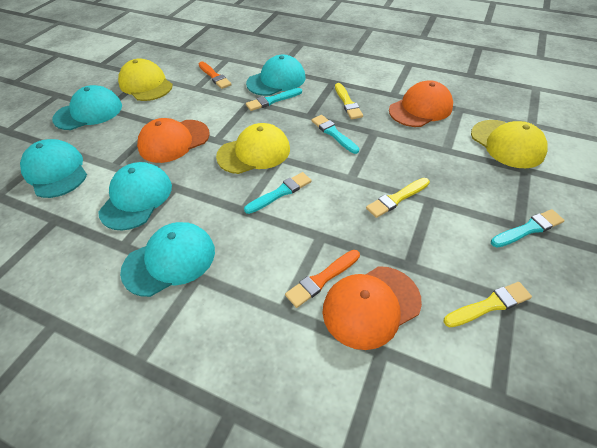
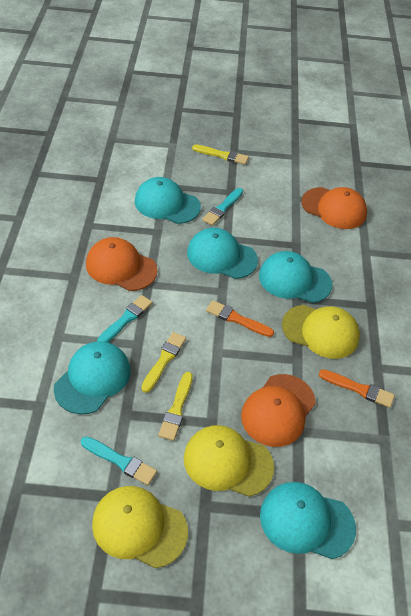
turquoise brush: [244,172,312,214] [246,88,302,111] [312,115,359,154] [491,209,565,247] = 4 -> [81,437,157,485] [97,295,152,342] [202,188,243,226] = 3

